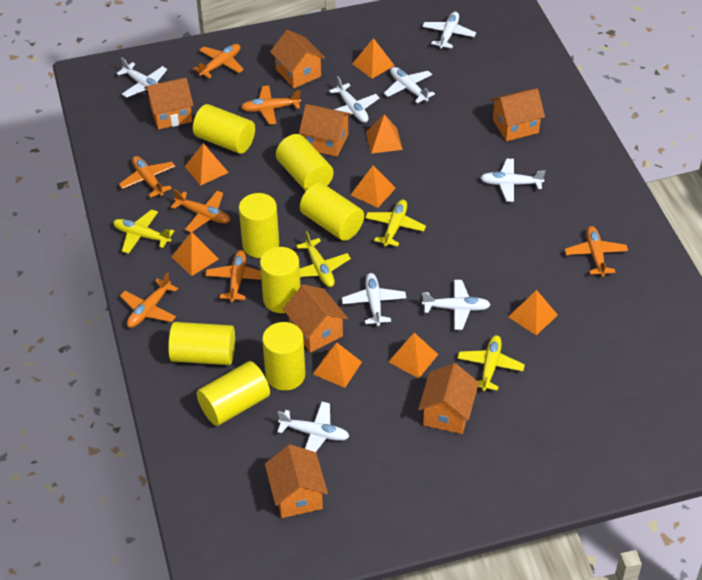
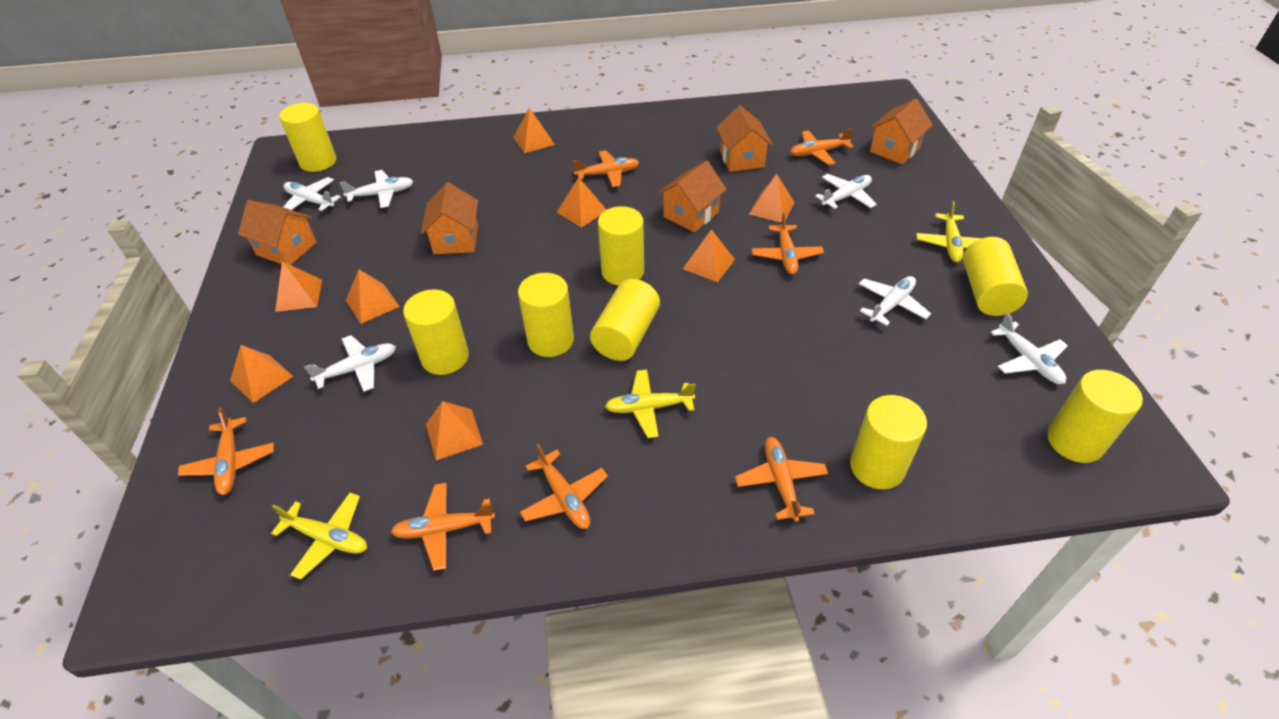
orange house: [144,77,194,130] [265,444,328,518] [270,30,325,88] [283,284,348,352] [299,104,352,157] [418,363,479,434] [491,88,545,141] = 7 -> [238,200,317,265] [421,182,478,254] [658,161,727,232] [716,106,773,172] [870,99,932,164] = 5
white plane: [116,58,167,98] [277,402,350,452] [329,76,379,123] [342,273,406,326] [384,67,435,103] [422,12,476,49] [422,280,491,330] [480,159,545,202] = 8 -> [283,177,341,211] [304,335,396,392] [339,170,413,208] [815,174,877,209] [859,276,931,326] [990,313,1068,384] = 6
yellow plane: [113,209,174,254] [296,231,351,287] [365,200,426,247] [457,335,525,391] = 4 -> [271,493,367,579] [605,370,696,438] [916,201,982,262] = 3

